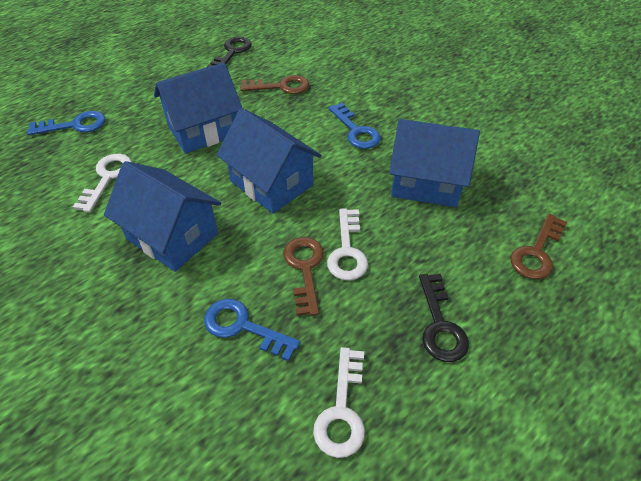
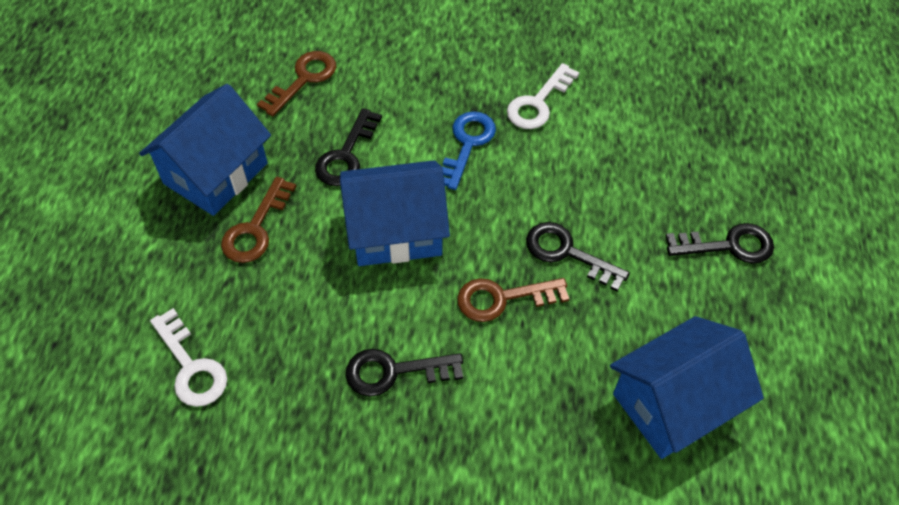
black key: [207,37,252,67] [419,274,469,362] = 2 -> [315,108,382,186] [346,349,463,397] [526,222,630,291] [666,223,774,264] = 4
blue house: [104,161,221,272] [154,62,242,154] [216,108,322,214] [389,119,480,207] = 4 -> [139,84,271,216] [340,160,450,266] [610,316,764,459] = 3
blue key: [27,111,106,135] [204,299,300,361] [328,103,381,149] = 3 -> [442,111,496,190] = 1
white key: [73,154,132,213] [313,347,365,458] [327,208,368,281] = 3 -> [150,308,227,407] [507,63,579,129] = 2

